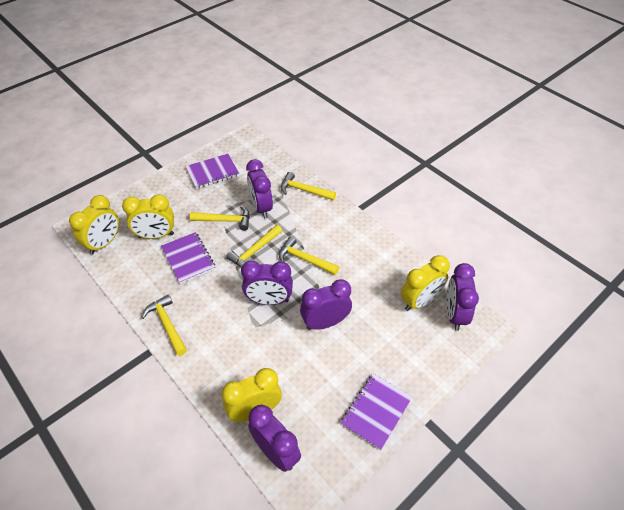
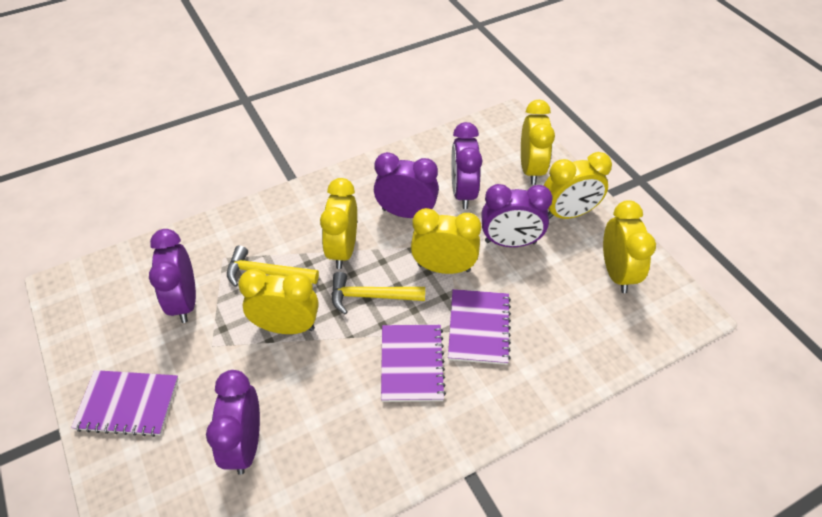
yellow clock: [69,195,119,255] [122,194,174,239] [221,368,282,422] [401,255,450,311] = 4 -> [238,269,319,334] [320,178,357,269] [411,208,481,274] [521,100,555,185] [544,152,612,219] [603,200,656,293] = 6
yellow hammer: [141,294,187,356] [190,206,250,231] [226,225,282,267] [279,236,339,275] [281,172,336,200] = 5 -> [227,245,319,287] [331,272,425,315] = 2

